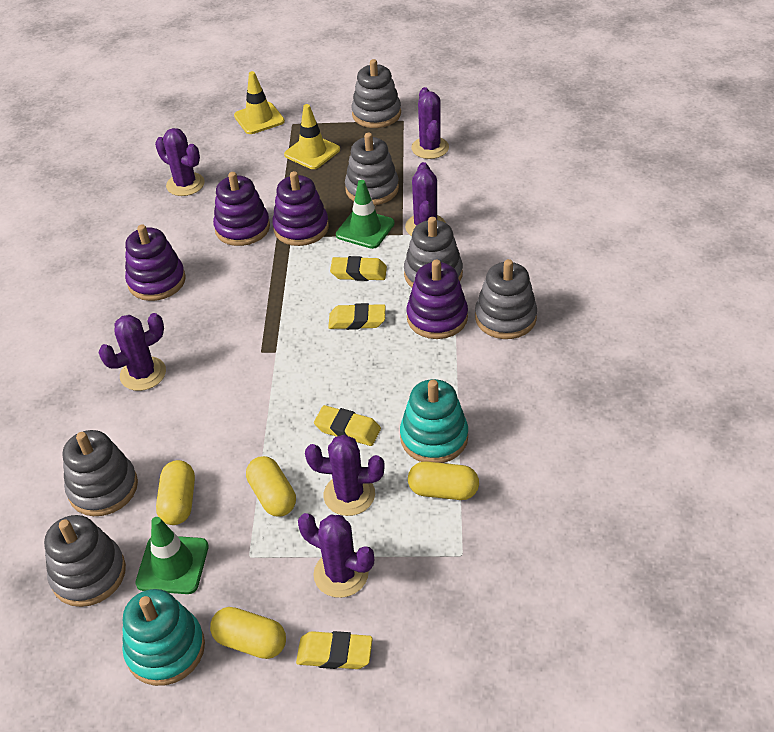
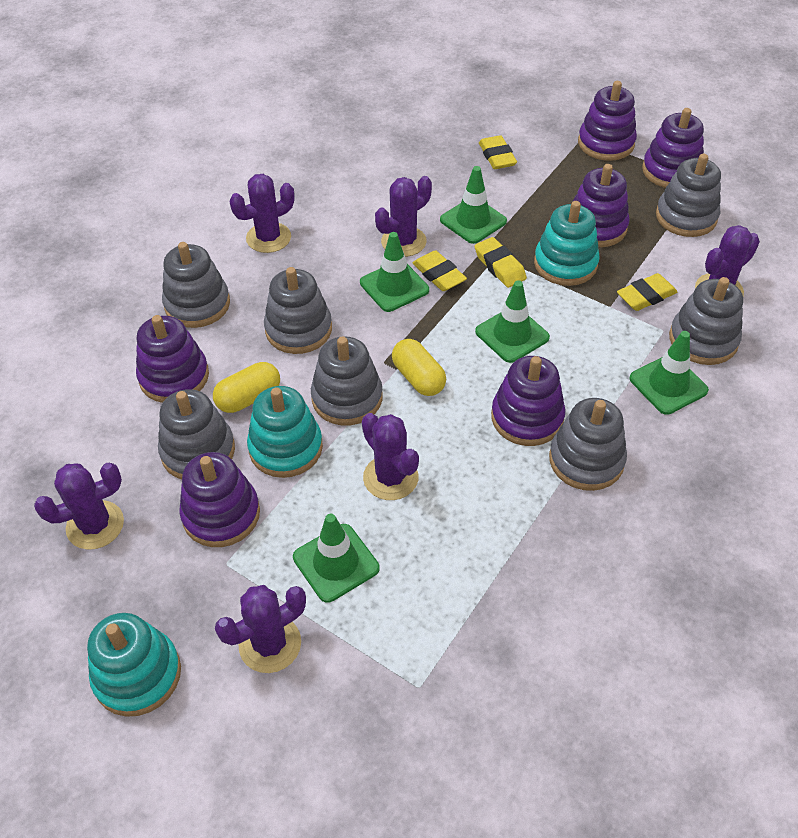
green traffic cone: [135,517,209,594] [336,180,395,249] = 2 -> [293,514,379,603] [360,232,429,312] [440,166,507,244] [475,280,550,363] [629,331,709,415] = 5
grey stacking toy: [44,515,126,607] [63,430,138,516] [345,133,399,205] [352,59,401,128] [404,217,463,287] [475,259,537,339] = 6 -> [158,389,235,479] [162,242,230,328] [264,267,332,354] [311,336,382,426] [549,398,627,491] [656,154,721,237] [669,277,743,365] = 7
purple stacking toy: [125,225,186,301] [213,172,270,246] [272,171,329,246] [406,260,468,339] = 4 -> [136,315,209,403] [179,452,260,547] [491,356,565,446] [573,164,629,247] [578,81,637,161] [642,108,704,188] = 6
turquoise stacking toy: [122,589,205,686] [400,379,468,463] = 2 -> [87,613,181,717] [247,386,323,478] [534,201,600,286] = 3
yellow capsule: [156,460,195,525] [210,607,286,659] [246,456,296,517] [408,461,479,500] = 4 -> [213,362,280,413] [392,339,446,396] = 2
yellow traffic cone: [234,71,285,134] [284,104,340,169] = 2 -> none = 0

